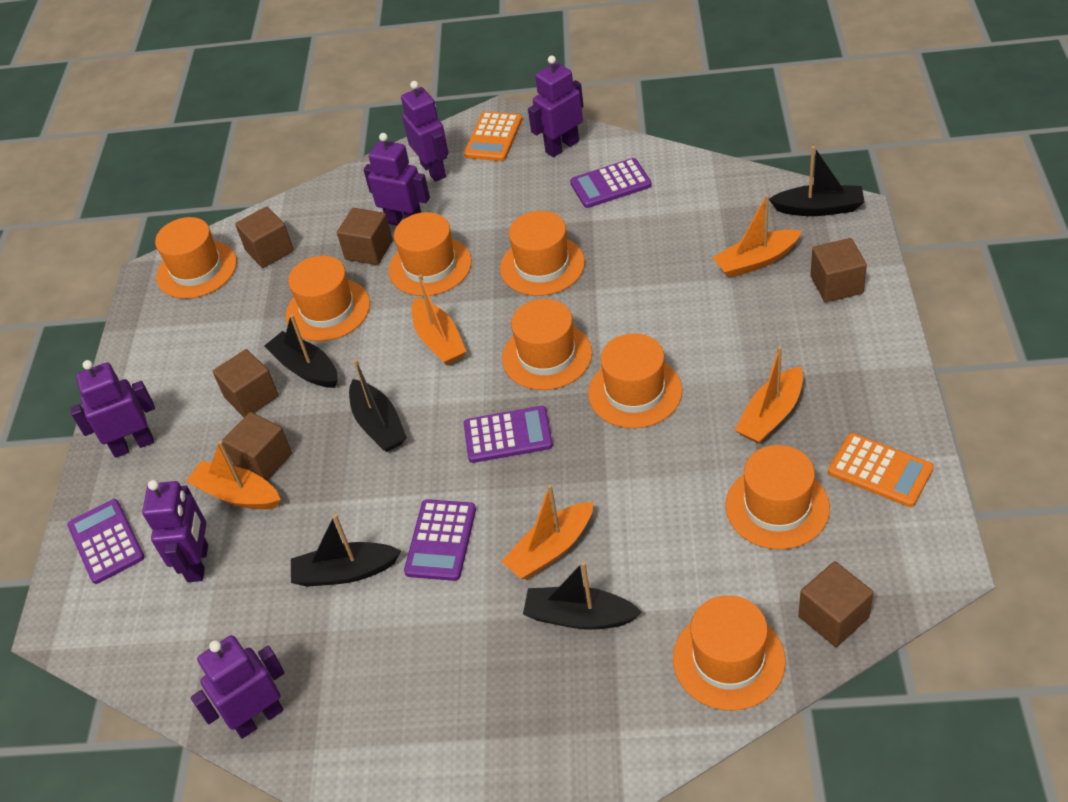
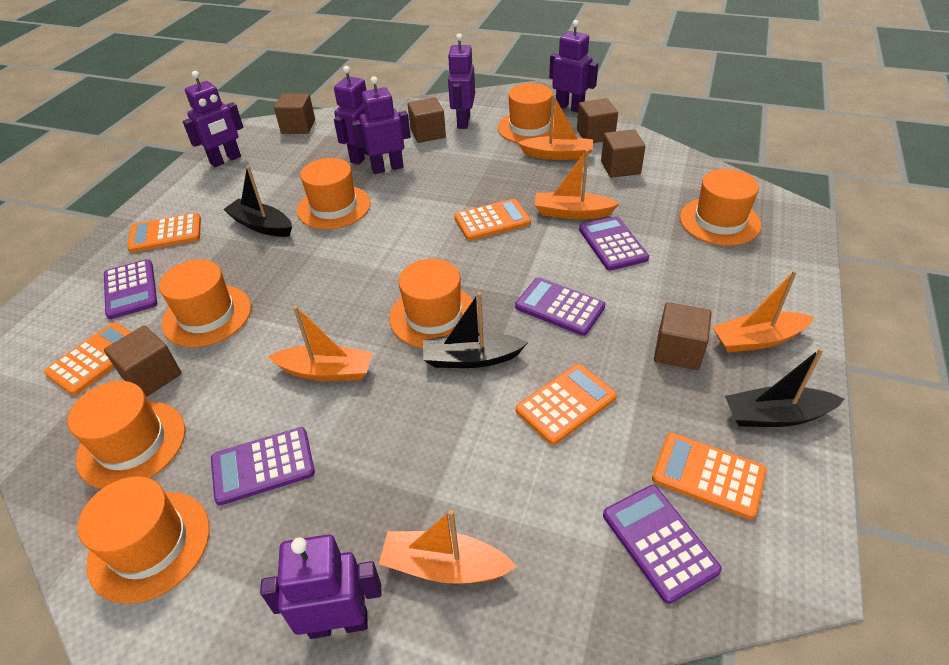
black boat: [264,314,338,388] [291,514,401,587] [349,359,407,452] [523,562,642,630] [769,146,864,216] = 5 -> [223,166,292,237] [423,292,528,368] [725,348,844,427] = 3
orange calculator: [464,112,522,161] [828,433,934,507] = 2 -> [44,322,131,395] [127,213,201,253] [454,199,531,241] [516,364,617,445] [652,433,767,520] = 5
orange hat: [155,217,237,299] [286,256,370,341] [388,212,472,296] [500,211,585,296] [502,299,592,390] [588,333,683,428] [673,595,786,710] [725,445,830,550] = 8 -> [68,381,185,489] [78,476,210,604] [159,259,251,347] [297,158,370,229] [389,259,478,348] [498,83,554,143] [680,169,762,246] = 7
purple calculator: [67,499,145,584] [404,499,476,581] [464,406,553,463] [570,158,652,208] = 4 -> [104,259,157,319] [211,427,315,505] [515,277,605,336] [579,216,649,271] [603,485,722,604] = 5

